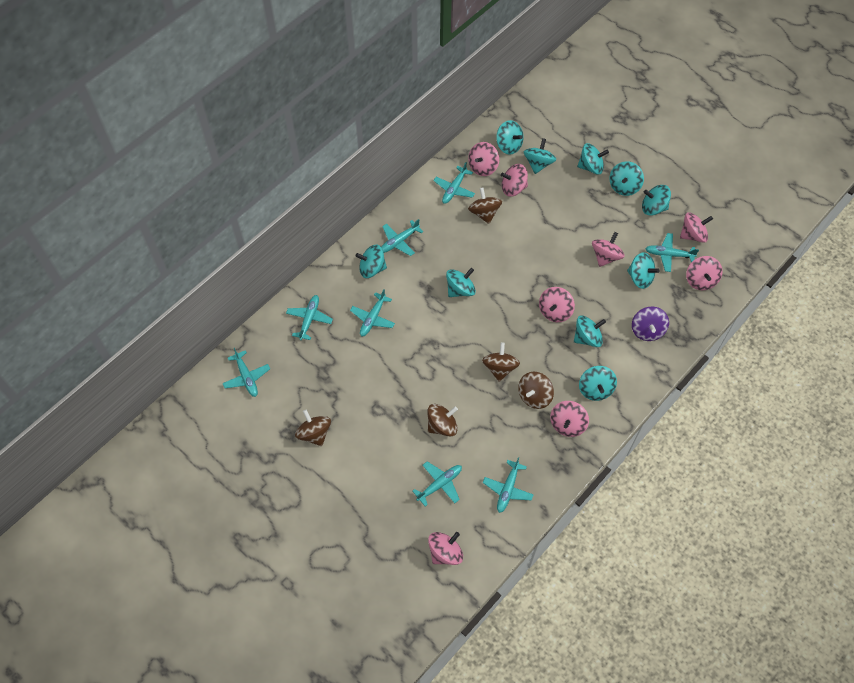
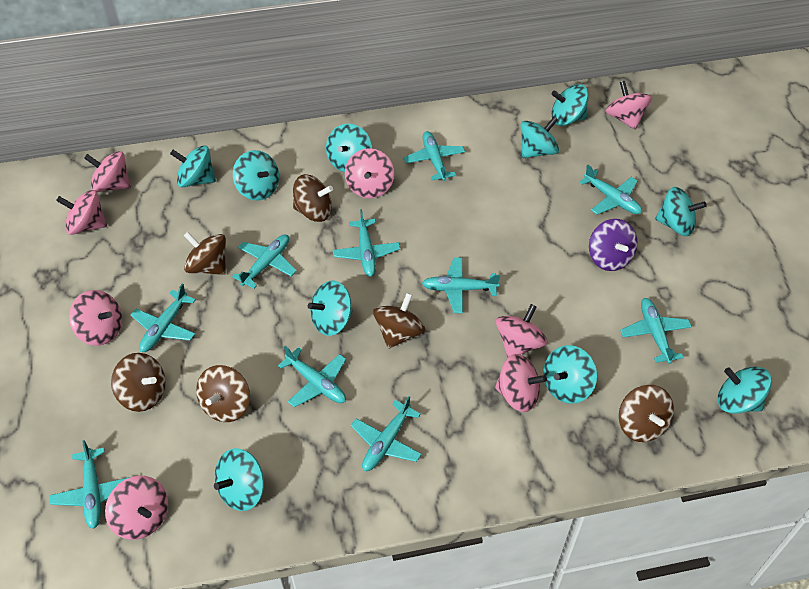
brown spinning top: [295,410,331,446] [427,404,458,436] [468,187,502,224] [482,342,520,382] [518,372,554,409] = 5 -> [111,353,166,412] [184,232,226,275] [196,365,250,422] [293,174,333,222] [373,293,425,349] [619,385,674,442] = 6
turquoise plane: [222,348,270,397] [286,295,333,340] [350,289,395,336] [381,219,424,256] [413,461,462,506] [433,162,475,204] [483,457,534,513] [645,233,699,272] = 8 -> [50,440,130,529] [131,284,196,352] [232,234,296,289] [278,346,346,407] [333,209,400,277] [351,396,422,471] [403,131,465,181] [422,257,500,313] [579,165,642,215] [620,298,692,364] = 10

